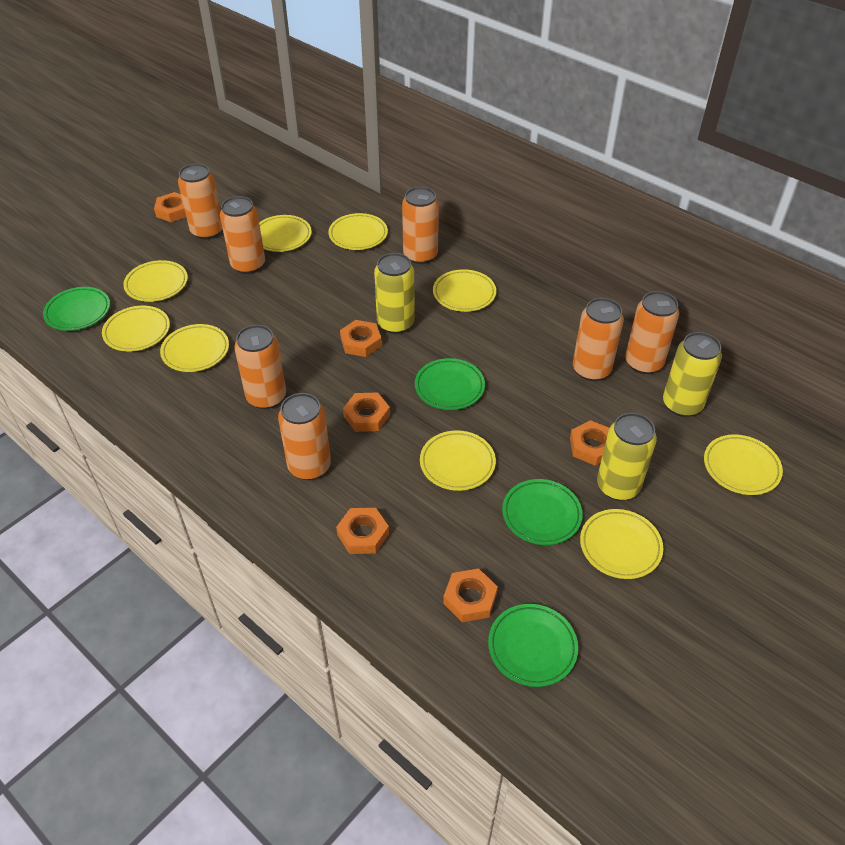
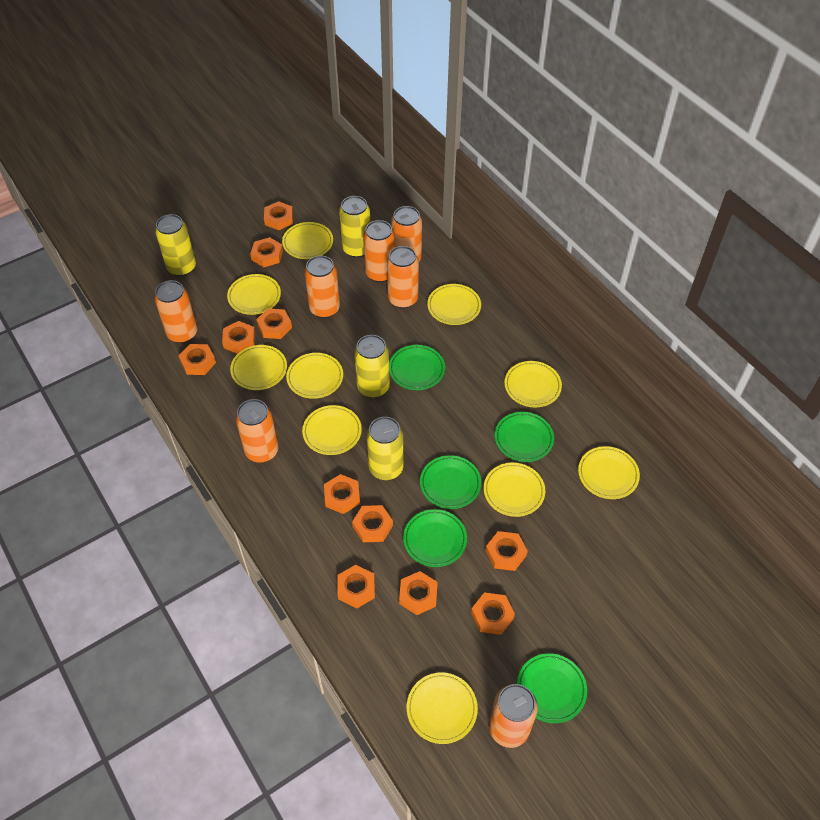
green plate: [43,287,110,331] [415,358,485,410] [488,604,578,687] [502,479,583,545] = 4 -> [389,345,445,390] [403,509,467,567] [420,455,481,509] [495,412,554,462] [517,653,587,723] = 5
orange nut: [154,192,186,222] [336,508,389,554] [340,320,382,357] [343,392,390,432] [443,569,498,622] [570,420,609,466] = 6 -> [179,344,216,375] [222,321,255,354] [250,237,283,267] [256,308,292,339] [264,201,293,230] [324,474,360,514] [338,565,375,609] [352,505,393,542] [399,571,438,615] [471,592,515,635] [485,531,528,571] = 11
yellow can: [374,253,415,334] [597,413,657,501] [663,332,722,417] = 3 -> [155,214,196,276] [339,196,370,258] [354,335,390,398] [367,417,403,480] = 4
yellow plate: [102,306,170,352] [123,260,188,302] [160,324,229,372] [259,215,312,252] [329,213,388,250] [420,430,496,491] [433,269,496,312] [580,509,663,579] [704,435,783,495] = 9 -> [227,274,281,315] [230,345,287,390] [282,222,333,259] [286,353,343,399] [302,405,362,455] [407,672,478,744] [428,284,481,325] [484,463,545,517] [504,361,562,407] [578,446,640,499] = 10

